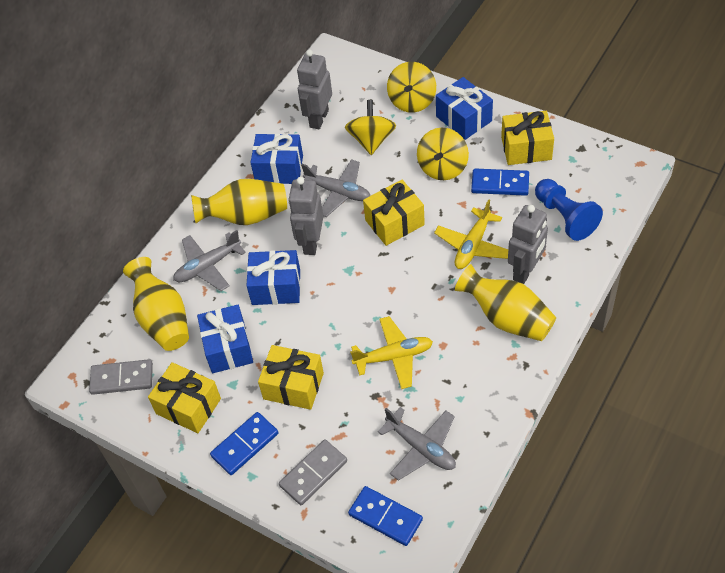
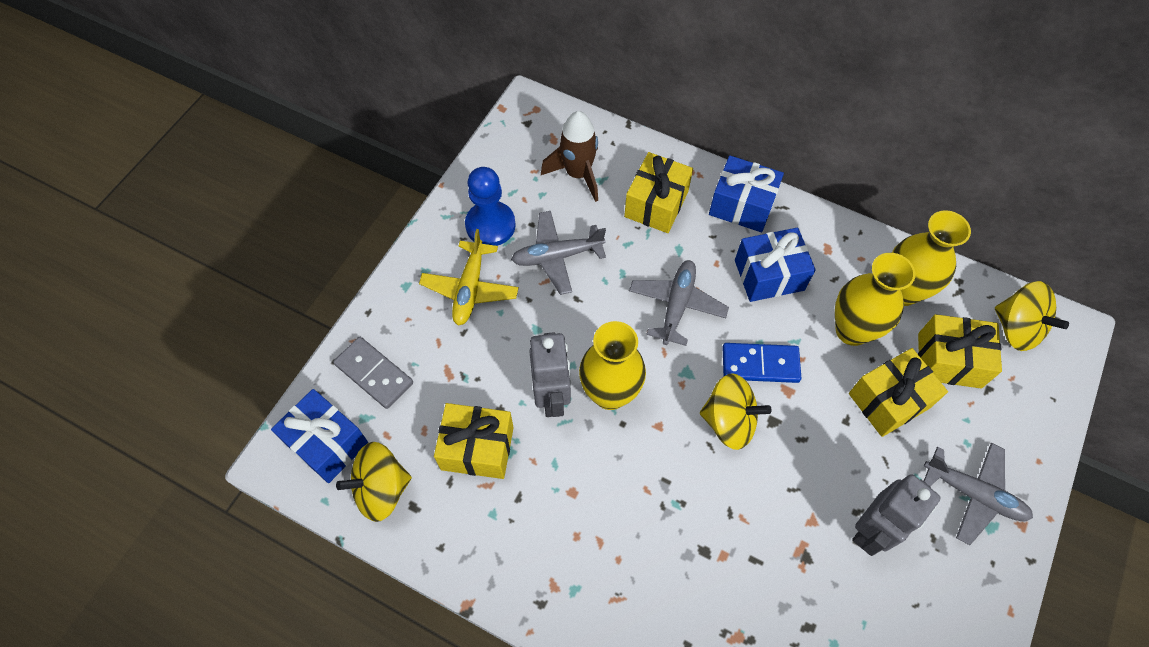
blue domino: [210,412,278,475] [348,486,423,546] [471,169,529,196] = 3 -> [723,343,801,383] = 1
blue gift: [197,305,253,373] [246,250,300,305] [250,134,303,184] [436,77,493,140] = 4 -> [271,389,368,483] [709,156,784,232] [735,228,816,302] = 3
brown rocket: none = 0 -> [541,111,598,202] = 1
grey domino: [89,359,153,395] [279,439,347,505] = 2 -> [333,337,413,409] = 1
grey robot: [288,177,323,255] [297,49,332,129] [508,205,548,284] = 3 -> [529,332,571,417] [852,474,941,556] = 2
yellow plane: [350,316,433,389] [434,199,508,269] = 2 -> [419,229,519,326] = 1

